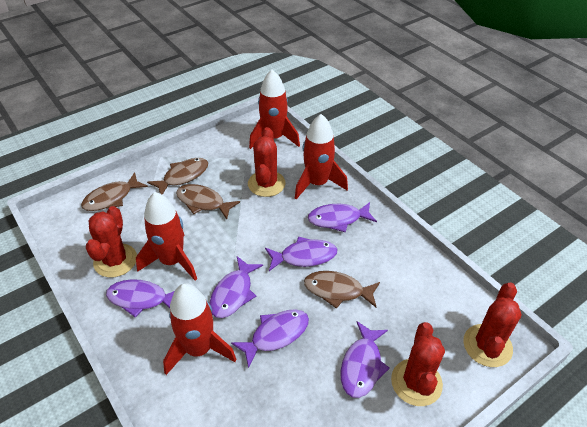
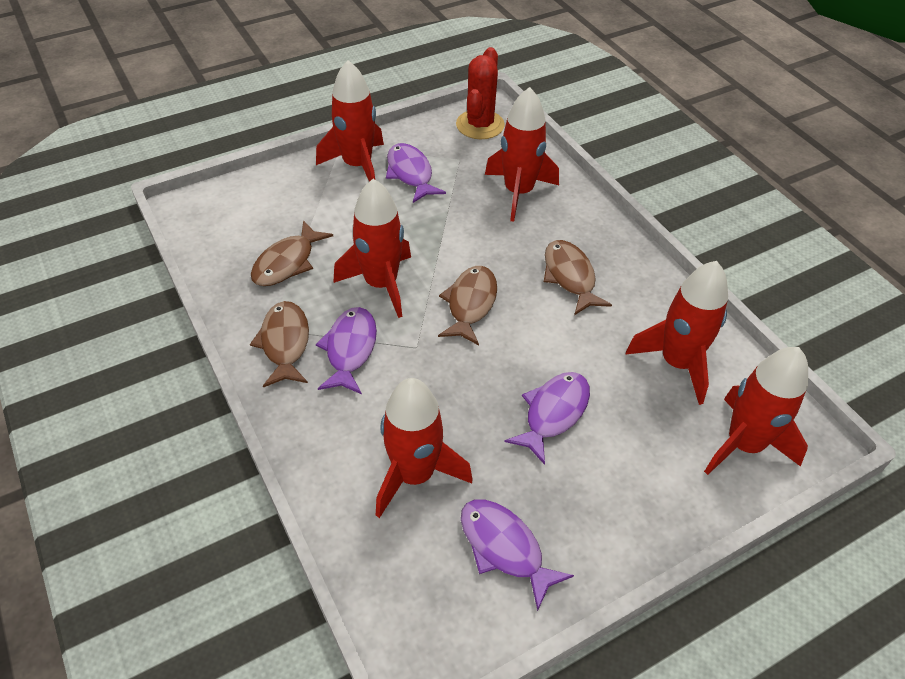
purple fish: [106,279,175,318] [209,256,263,318] [231,309,309,369] [265,236,337,271] [308,202,377,232] [341,321,390,398] = 6 -> [316,307,377,394] [386,143,446,203] [461,500,574,611] [505,372,590,465] = 4
red cactus: [86,206,137,277] [248,127,286,197] [391,322,445,406] [463,282,522,367] = 4 -> [456,47,505,139] = 1
red rocket: [136,192,197,281] [163,283,237,375] [249,69,300,149] [295,114,348,200] = 4 -> [316,60,384,182] [333,179,411,318] [376,378,473,518] [485,87,559,222] [625,261,728,405] [704,347,808,475] = 6

